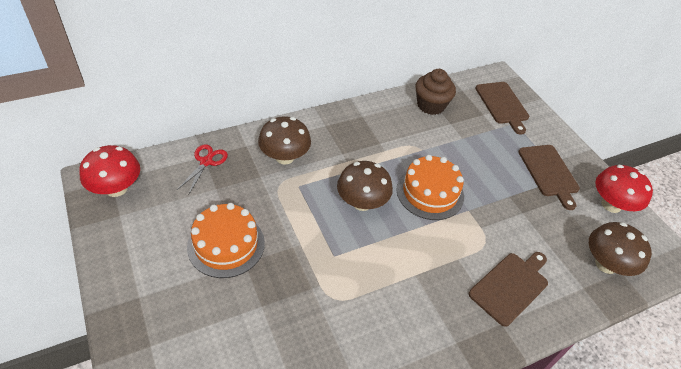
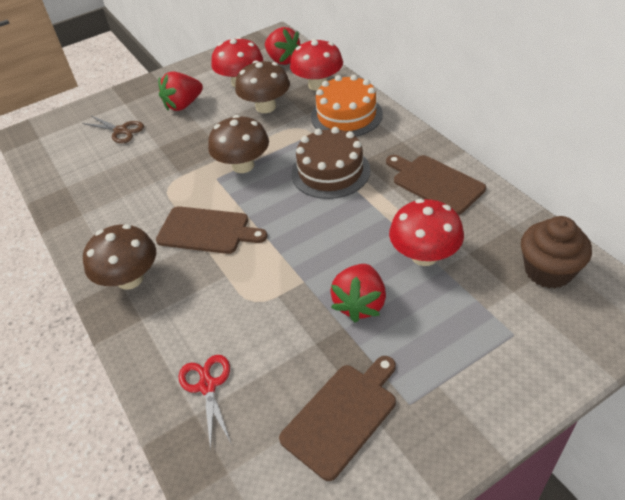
brown cake: none = 0 -> [291,127,370,199] = 1
brown scissors: none = 0 -> [82,116,144,143] = 1
orange cake: [187,203,265,278] [396,155,464,220] = 2 -> [311,75,383,137] = 1
red mushroom: [79,145,140,197] [595,165,653,213] = 2 -> [211,37,263,87] [290,38,343,91] [389,199,464,266] = 3
red strawberry: none = 0 -> [158,72,203,111] [265,27,300,65] [330,264,386,322] = 3

